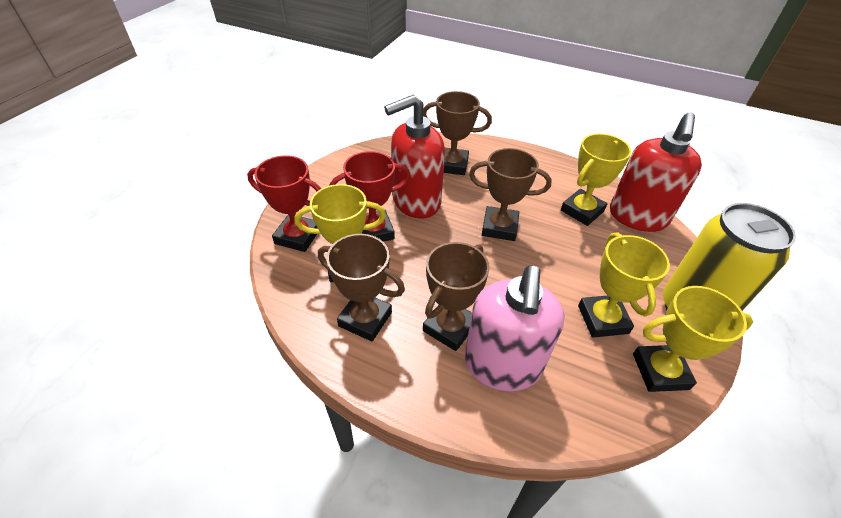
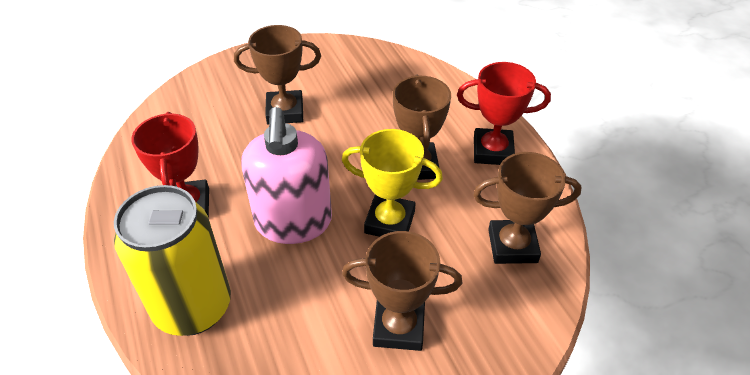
red soap dispenser: [384,95,445,219] [610,113,702,232] = 2 -> none = 0
yellow trophy: [295,184,386,282] [561,134,631,226] [578,232,670,338] [633,286,753,392] = 4 -> [342,129,443,237] = 1

